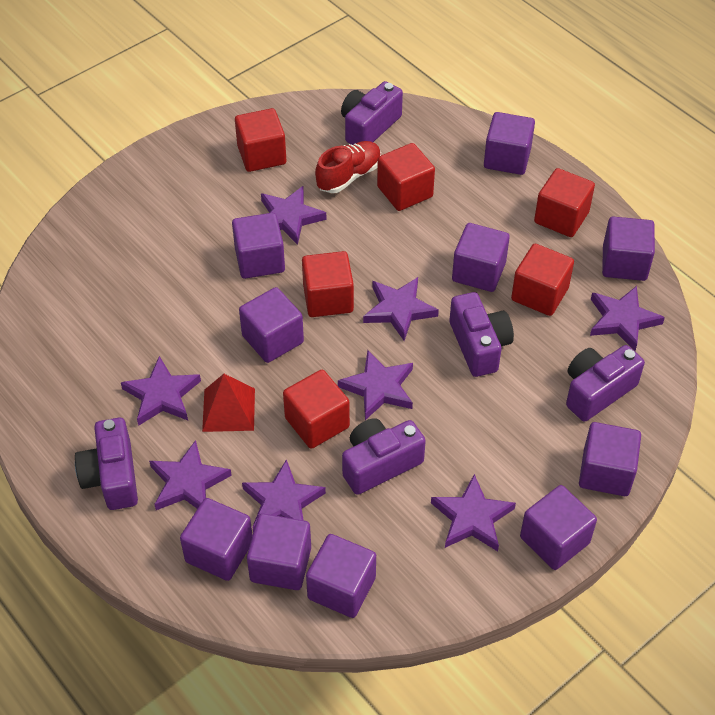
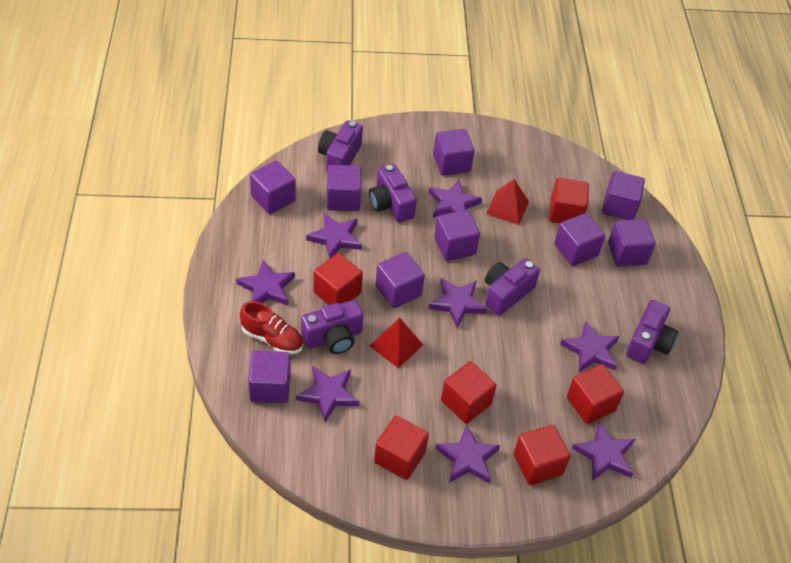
purple cube: [180,498,252,581] [232,213,285,279] [239,287,304,363] [247,513,311,590] [306,534,376,618] [452,223,510,292] [484,112,535,175] [520,485,597,570] [579,422,641,496] [602,217,655,281] = 10 -> [248,350,291,403] [250,161,296,214] [326,165,361,211] [376,252,425,308] [433,129,475,176] [434,210,480,261] [554,213,605,266] [602,171,645,220] [608,219,656,267] = 9
red pyramid: [202,374,255,432] = 1 -> [369,318,423,368] [486,179,529,225] = 2

